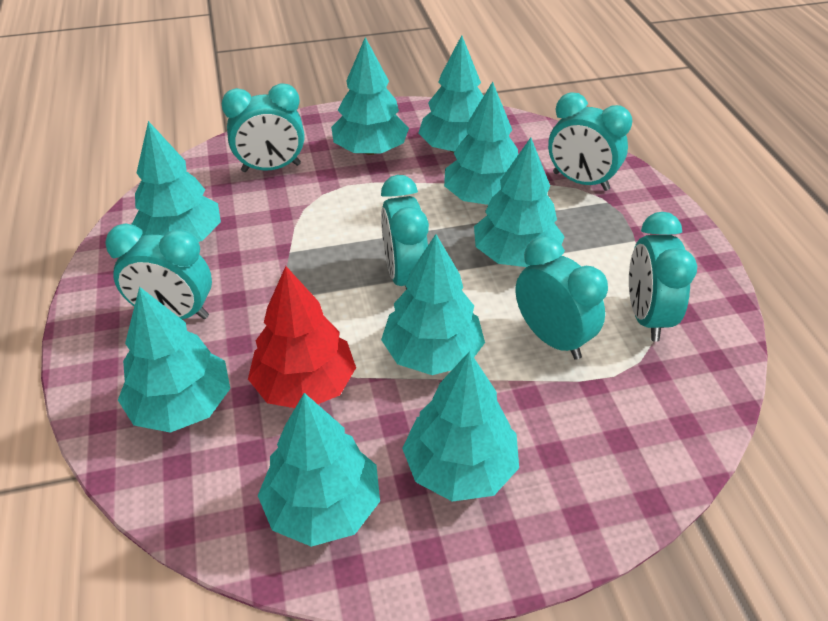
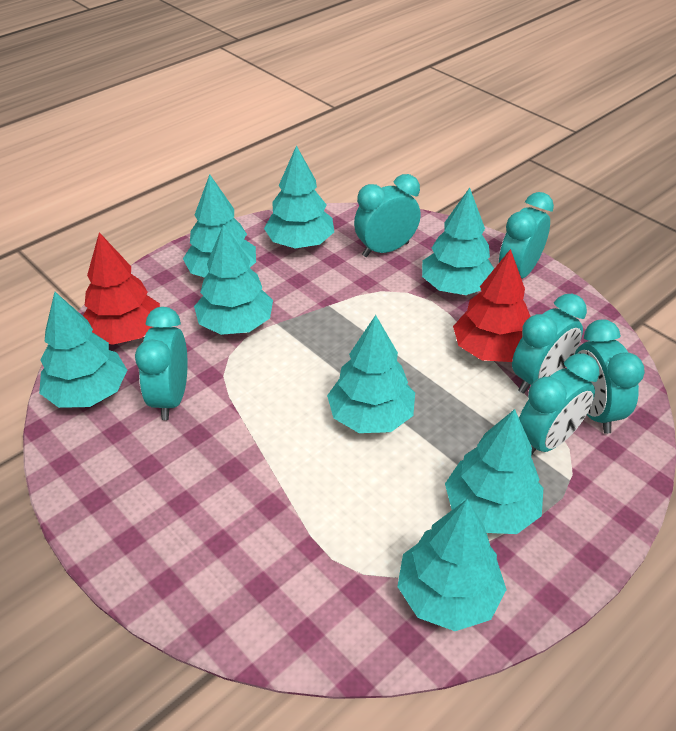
red tree: [248,266,356,408] = 1 -> [83,232,160,345] [453,249,531,362] = 2
turquoise tree: [118,287,230,433] [131,121,221,242] [258,393,380,547] [331,37,409,155] [381,234,485,375] [402,351,519,502] [419,35,483,153] [444,82,518,205] [474,138,565,267] = 9 -> [39,292,127,408] [183,174,256,278] [194,224,273,335] [264,145,334,249] [327,315,415,433] [397,499,507,631] [422,188,494,295] [445,409,543,534] = 8

